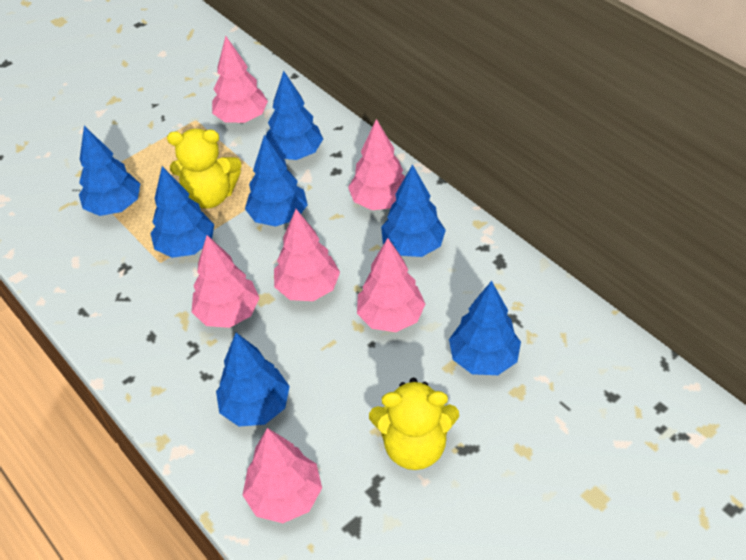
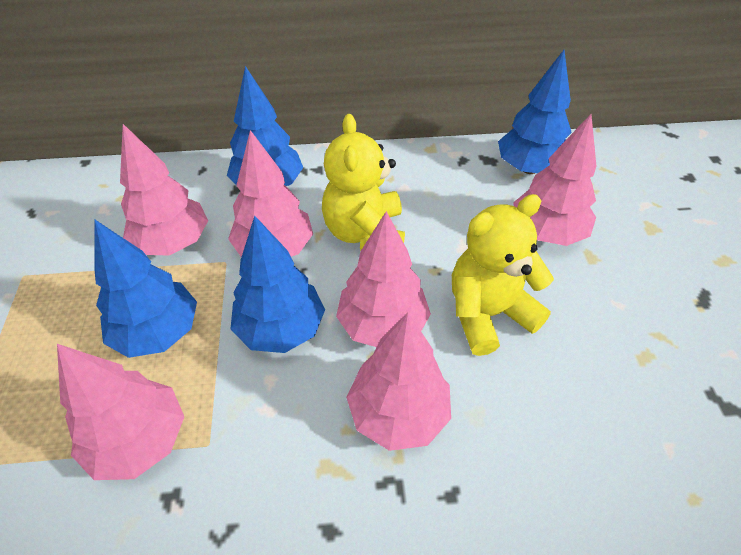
blue tree: [79,126,140,216] [150,166,214,258] [216,333,290,426] [245,135,308,227] [266,71,323,160] [381,164,446,257] [449,281,521,375] = 7 -> [94,220,197,358] [227,66,303,186] [231,216,325,353] [498,50,572,174] = 4

